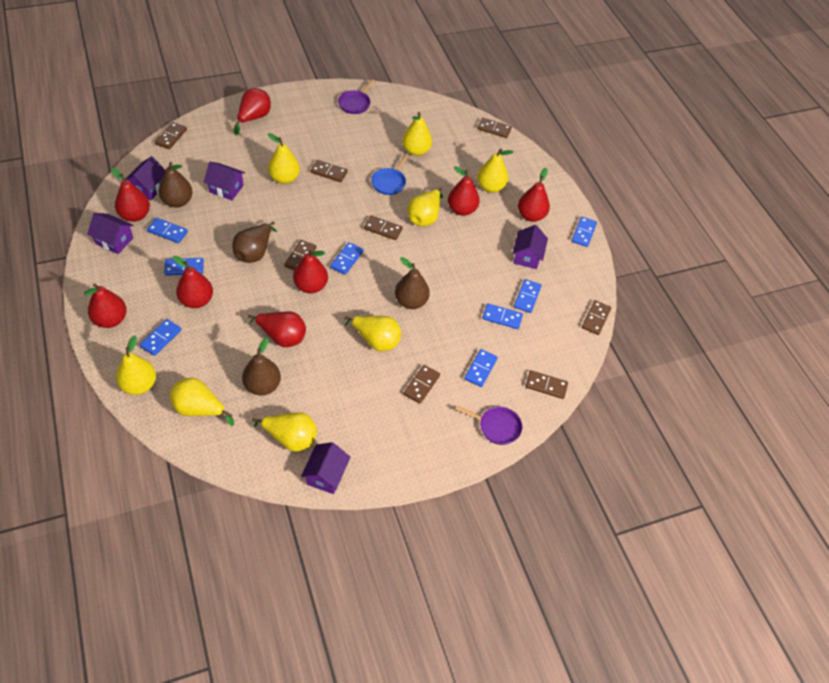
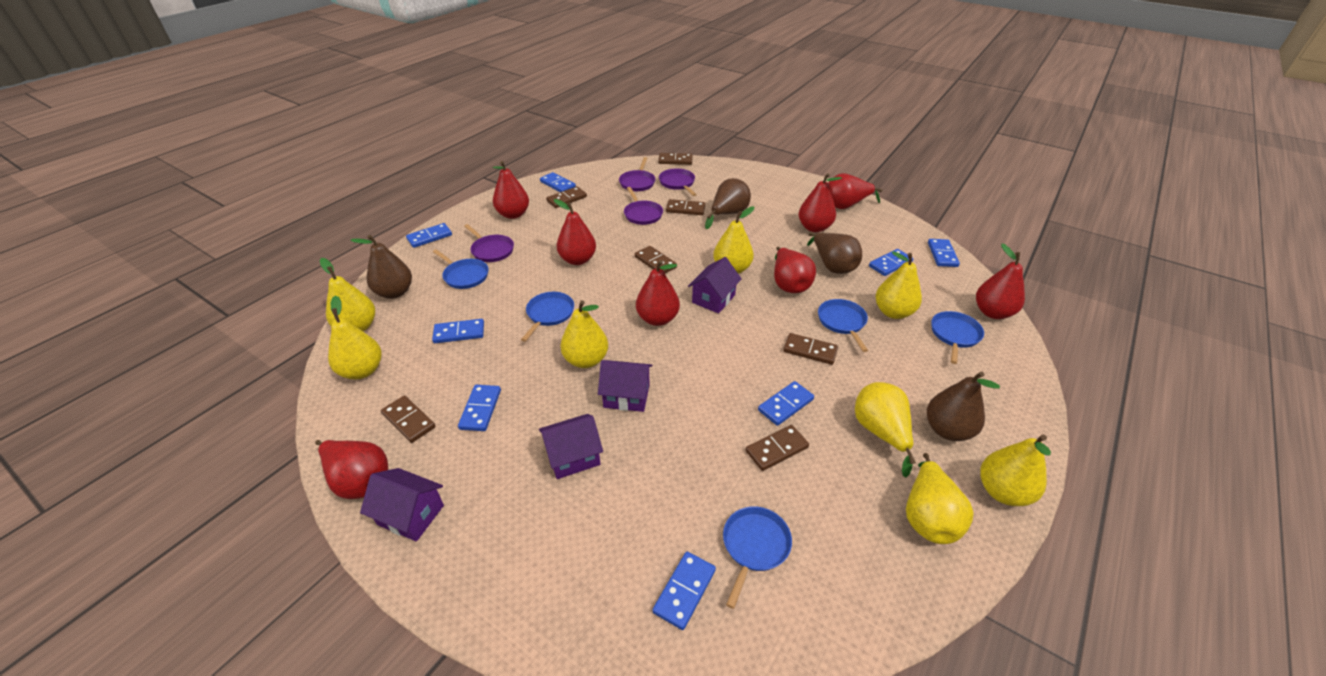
blue pan: [371,154,408,195] = 1 -> [433,249,489,289] [521,292,574,342] [723,506,792,609] [818,299,868,352] [931,311,984,364] = 5
brown domino: [155,122,187,149] [284,240,317,271] [310,160,348,182] [364,215,403,240] [404,365,440,404] [477,118,512,138] [526,370,568,399] [582,300,611,335] = 8 -> [381,395,435,443] [546,186,587,208] [635,246,677,274] [658,153,693,165] [666,199,706,215] [746,425,809,471] [784,333,838,365] = 7
purple house: [87,213,134,254] [125,156,165,200] [204,162,245,200] [301,442,350,494] [513,225,548,269] = 5 -> [360,468,444,541] [539,414,603,479] [598,360,653,412] [688,257,742,313] = 4
purple pan: [338,79,375,114] [456,406,522,445] = 2 -> [464,224,514,262] [619,157,655,191] [624,187,663,225] [659,168,697,196] = 4

